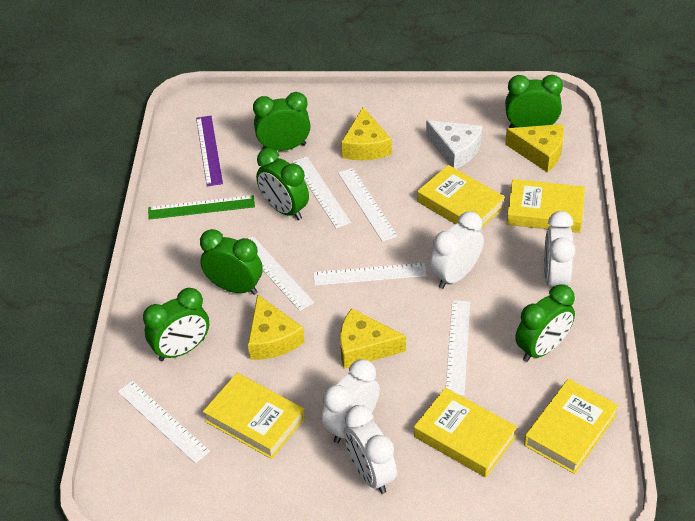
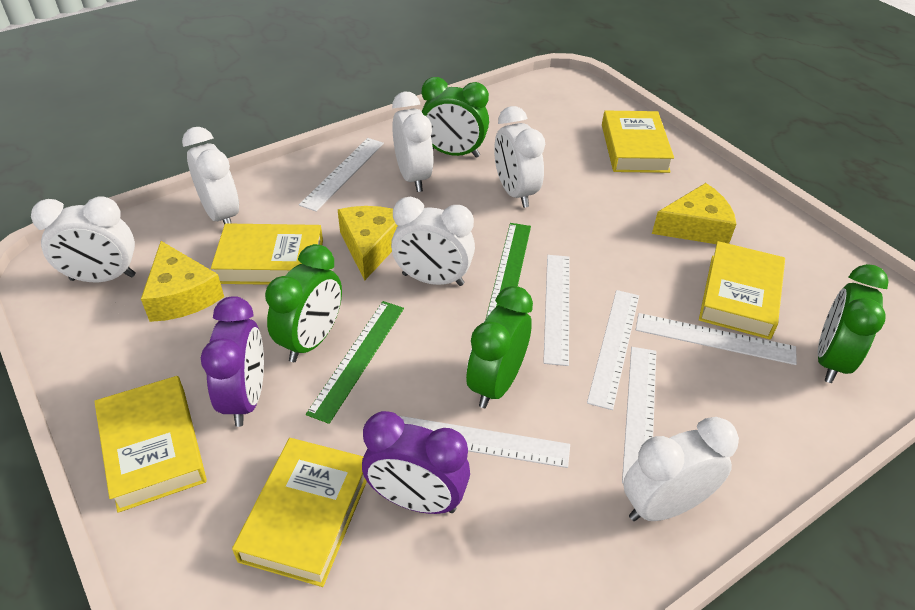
green clock: [143,288,209,361] [200,229,263,295] [253,92,310,151] [256,148,309,220] [505,75,563,128] [515,285,575,362] = 6 -> [265,244,342,362] [422,77,489,158] [466,286,533,408] [818,264,889,383] = 4
green ruler: [148,195,255,220] = 1 -> [306,301,404,424] [486,223,531,318] = 2
purple clock: none = 0 -> [201,296,264,427] [362,411,470,514] = 2
purple ruler: [196,116,223,186] = 1 -> none = 0
white cheese: [426,120,483,169] = 1 -> none = 0
white clock: [321,359,380,443] [344,405,397,494] [430,211,484,289] [544,211,575,287] = 4 -> [31,196,136,282] [182,127,239,225] [391,197,475,286] [392,91,434,192] [494,106,545,208] [623,417,739,521] = 6
yellow cheese: [248,294,304,360] [340,308,406,369] [341,107,392,160] [505,124,564,173] = 4 -> [141,241,224,322] [338,206,398,280] [652,183,736,244] = 3

